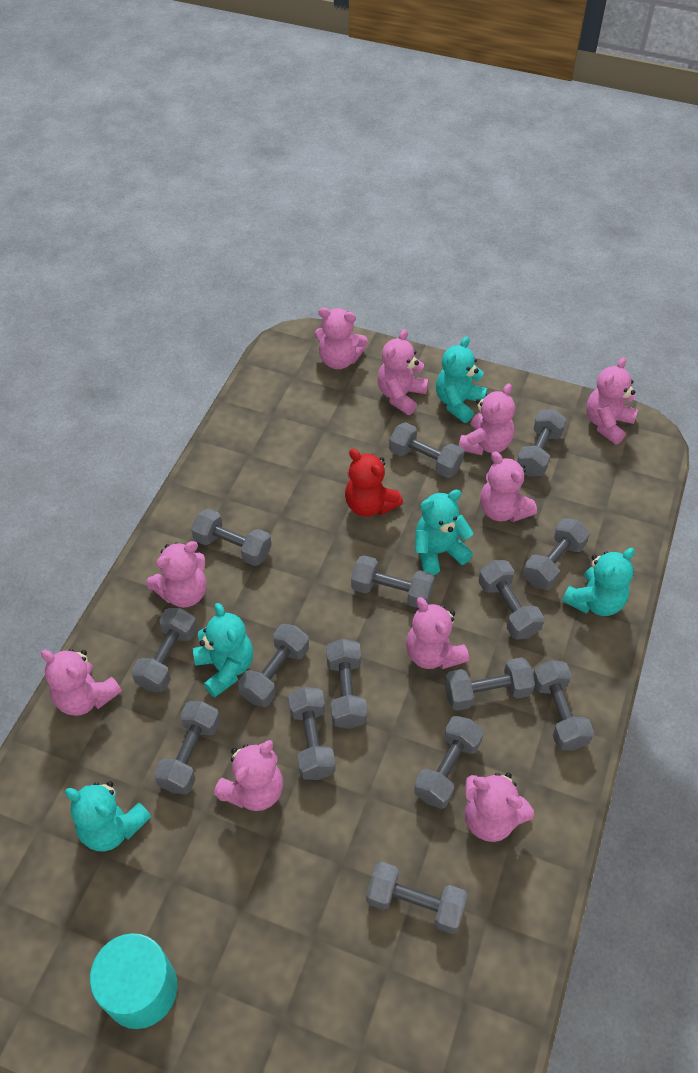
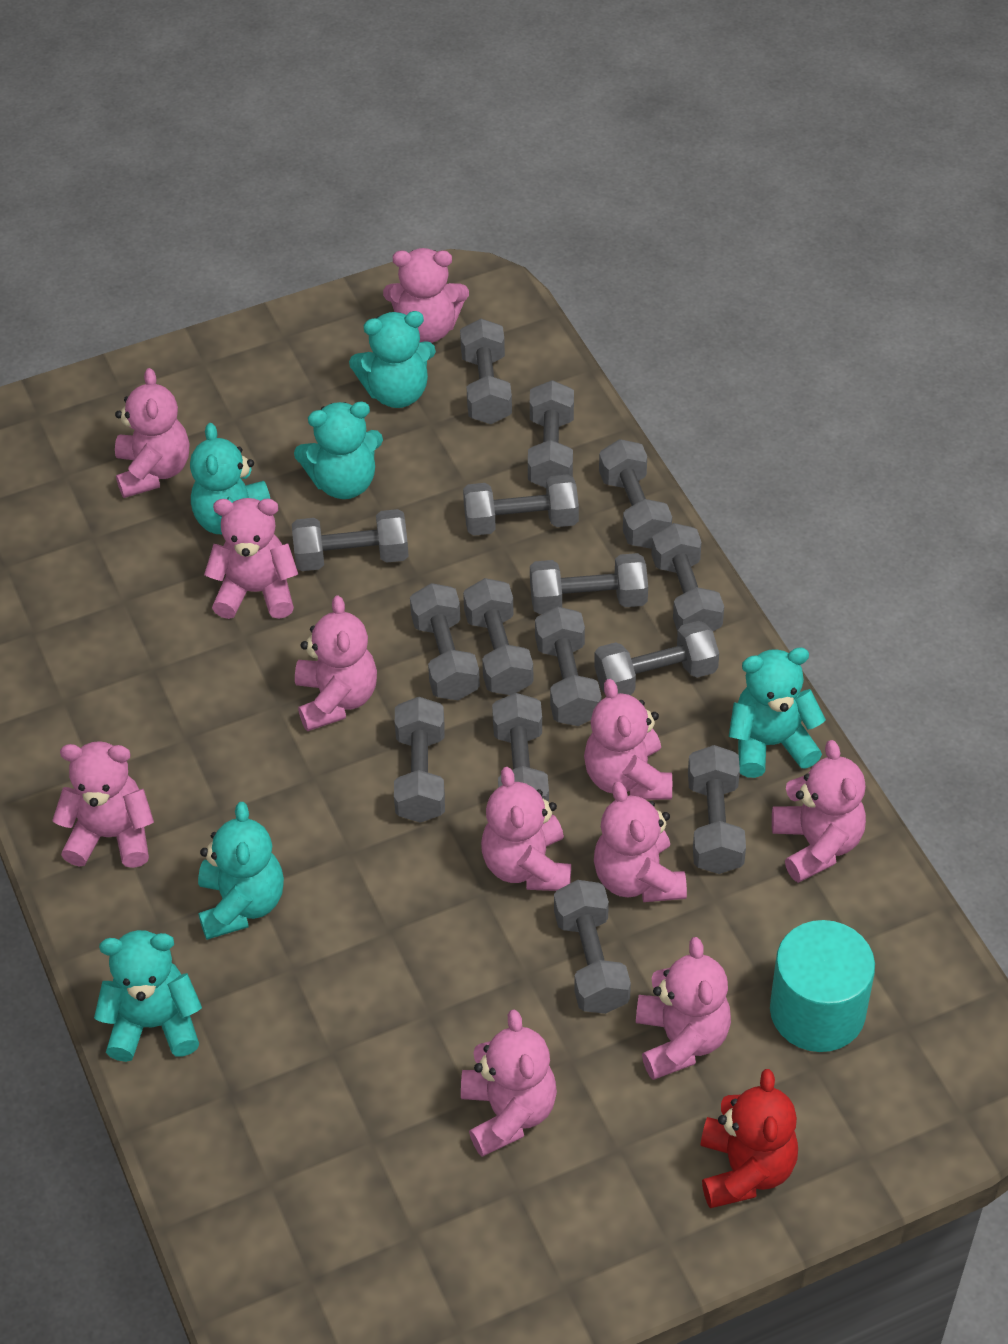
pink teddy bear: [41,649,122,716] [146,541,206,608] [214,740,283,811] [315,307,368,369] [378,329,429,415] [406,597,469,669] [459,384,515,455] [465,773,534,842] [480,451,537,522] [586,357,638,445] = 10 -> [52,741,154,868] [115,368,189,498] [204,498,298,619] [295,595,377,731] [383,248,469,343] [461,1009,557,1157] [481,767,571,891] [584,679,672,800] [594,782,687,902] [636,937,731,1080] [772,740,866,883] = 11
turquoise teddy bear: [65,781,152,851] [193,603,253,698] [415,490,473,575] [436,336,487,423] [562,548,635,616] = 5 -> [94,930,202,1062] [190,423,270,534] [198,802,284,940] [294,402,383,499] [349,311,436,408] [729,648,826,778] = 6

